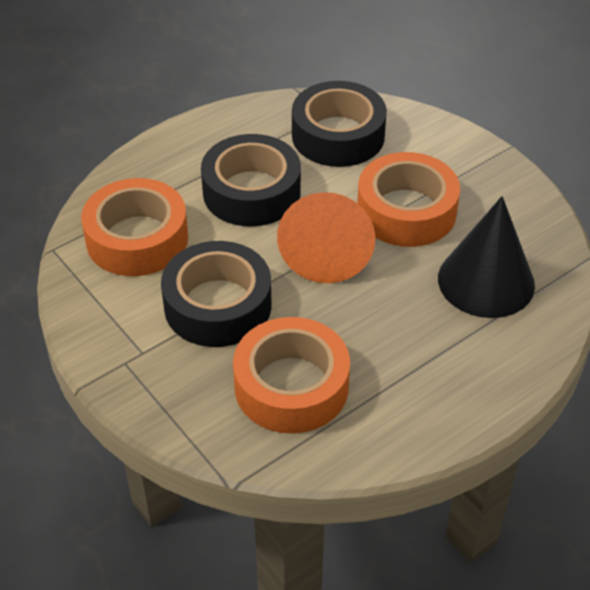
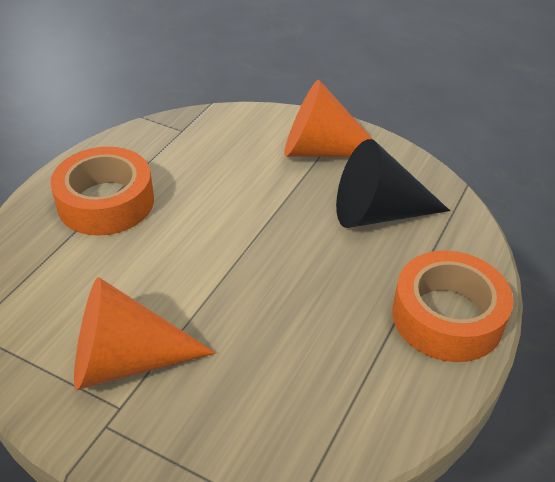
black tape: [161,241,272,347] [201,134,301,226] [292,81,387,167] = 3 -> none = 0
orange cone: [277,192,375,283] = 1 -> [74,277,216,390] [284,80,373,157] = 2
orange tape: [81,178,188,276] [233,317,350,434] [357,152,460,247] = 3 -> [50,147,154,236] [392,251,513,362] = 2

